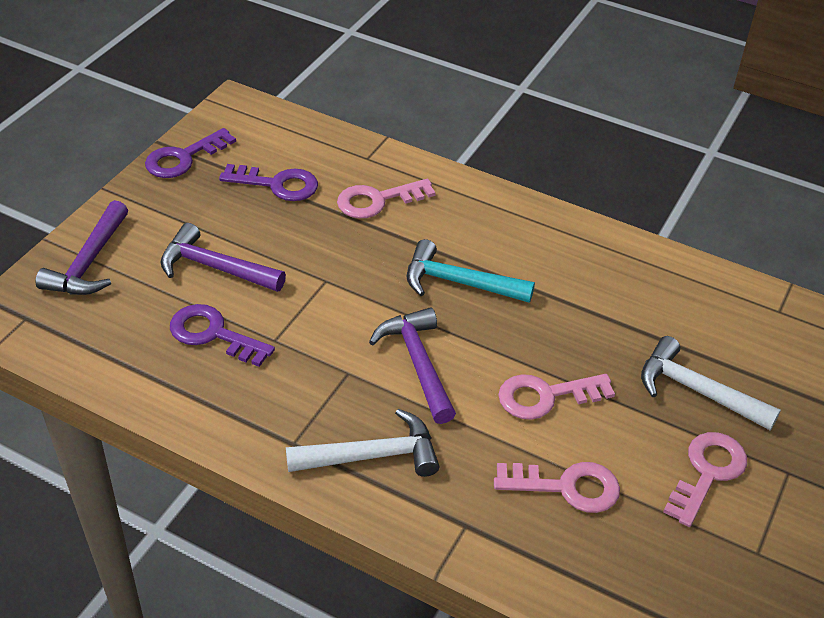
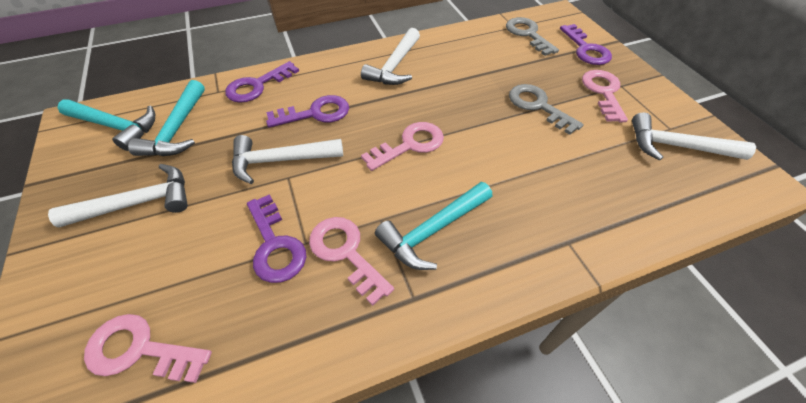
grey key: none = 0 -> [506,17,559,56] [509,84,584,135] = 2
purple hammer: [36,200,128,295] [160,223,286,292] [369,307,456,424] = 3 -> none = 0
purple key: [145,128,236,178] [170,304,275,367] [219,164,318,201] = 3 -> [225,61,299,103] [247,194,306,283] [266,95,349,128] [560,24,612,65] = 4
turquoise hammer: [407,239,535,303] = 1 -> [57,99,155,151] [128,80,205,156] [375,182,492,270] = 3
white hammer: [286,409,439,477] [641,336,781,430] = 2 -> [48,164,188,228] [232,135,343,184] [361,28,420,85] [632,112,756,161] = 4

